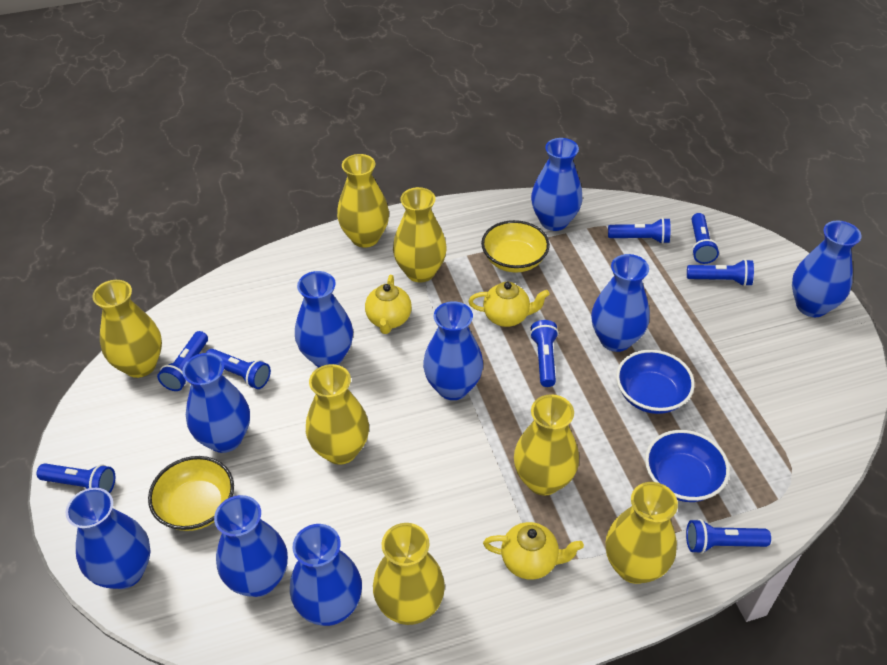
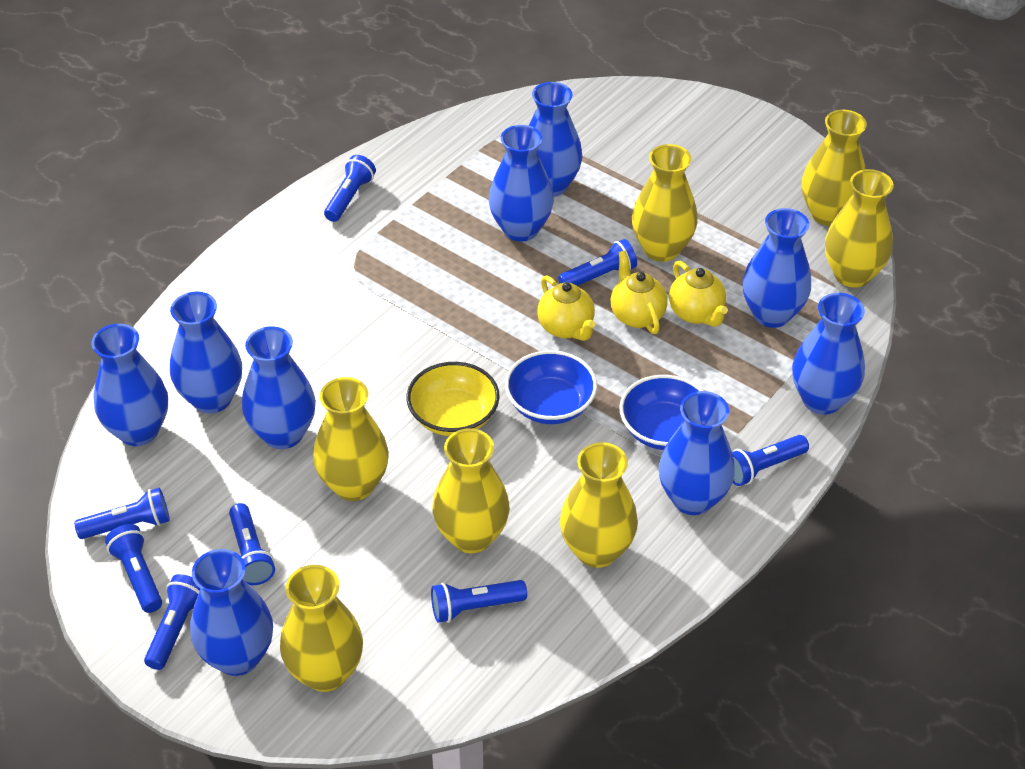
yellow bowl: [148,456,234,531] [481,220,550,273] = 2 -> [407,362,499,436] = 1

